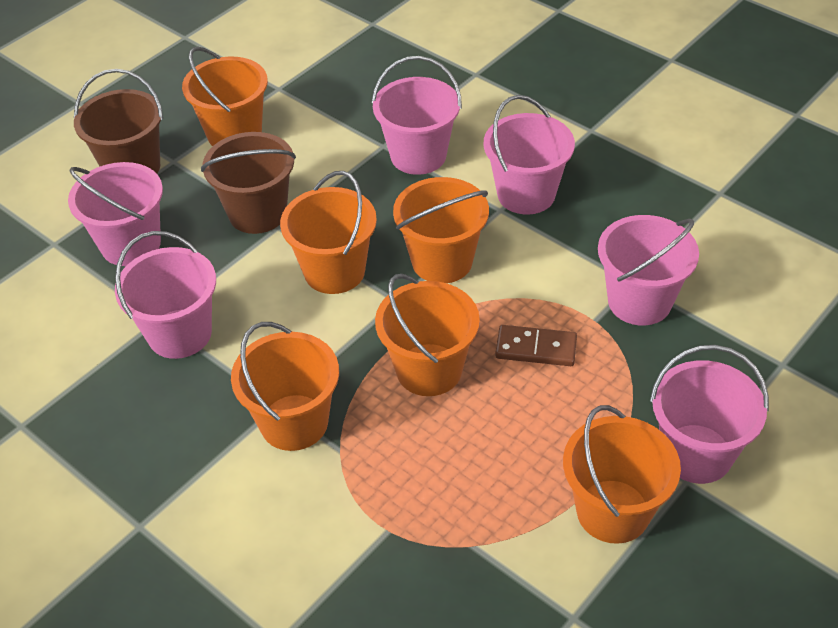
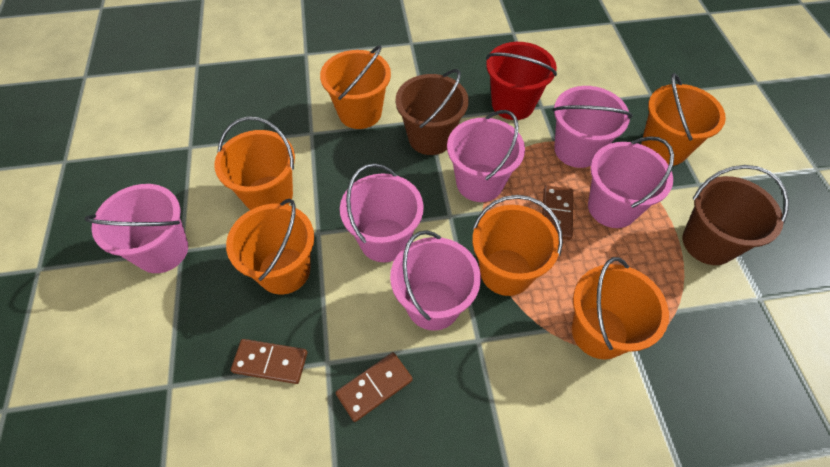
brown domino: [495,325,577,366] = 1 -> [231,339,307,384] [336,352,413,422] [542,186,573,240] = 3
red bucket: none = 0 -> [486,42,557,120] = 1

